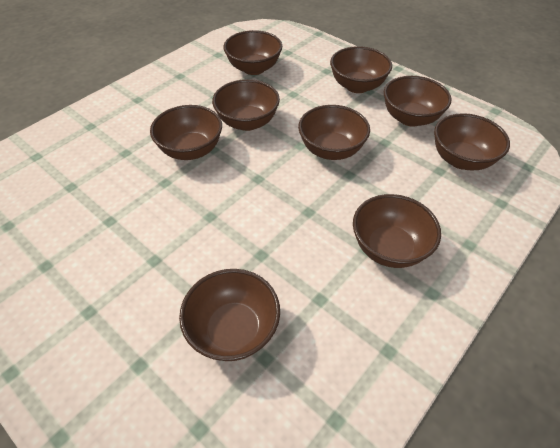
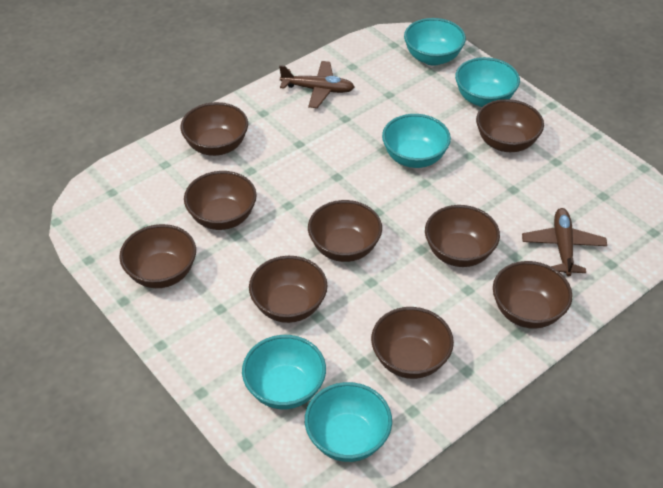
brown plane: none = 0 -> [279,61,355,108] [522,208,607,276] = 2
turquoise bowl: none = 0 -> [242,335,326,409] [305,382,392,462] [382,114,451,168] [404,18,466,66] [455,57,520,107] = 5

